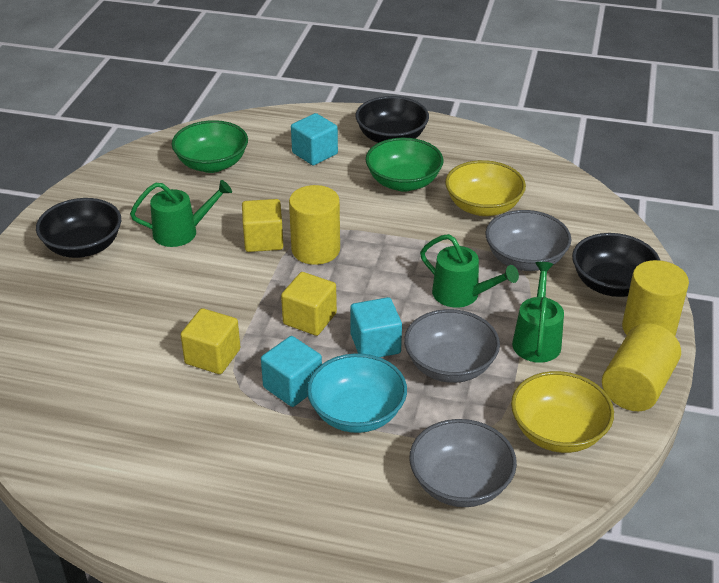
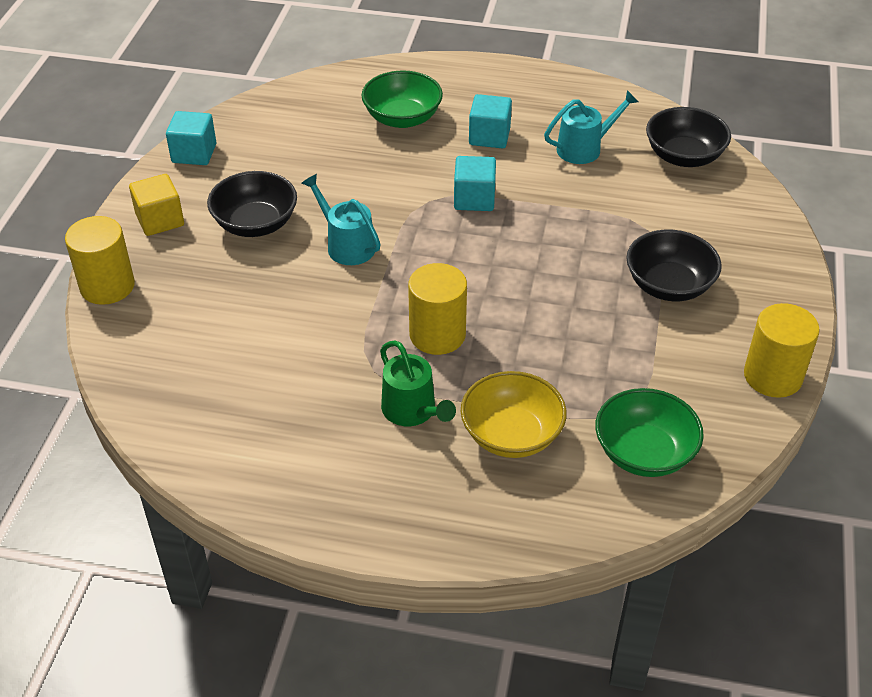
green watering can: [130,180,232,247] [420,234,519,308] [512,262,564,363] = 3 -> [380,340,456,426] = 1
grey bowl: [404,309,500,383] [409,419,517,507] [485,210,571,271] = 3 -> none = 0
turquoise bowl: [307,353,407,433] = 1 -> none = 0
turquoise watering can: none = 0 -> [302,174,381,265] [544,90,638,164] = 2
yellow bowl: [445,160,526,216] [511,371,614,453] = 2 -> [460,371,567,458] = 1
yellow cube: [181,308,240,374] [242,199,283,252] [281,272,337,336] = 3 -> [129,174,184,236] = 1

